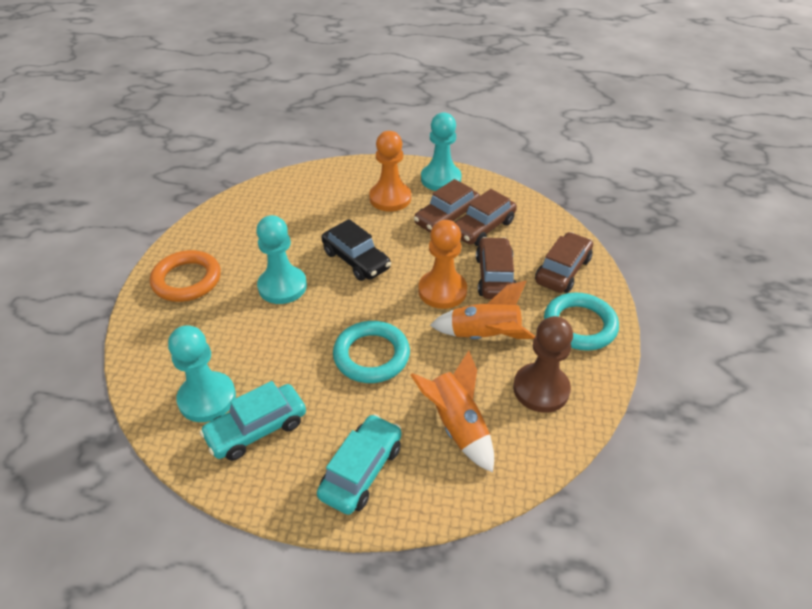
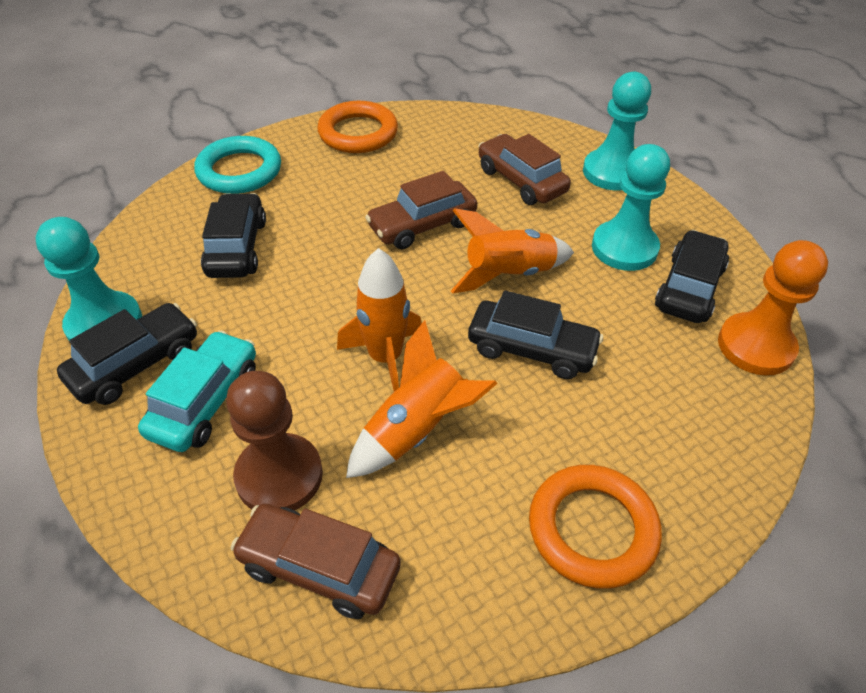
black car: [321,219,391,281] = 1 -> [57,303,197,405] [201,193,266,278] [468,290,603,379] [655,230,729,323] = 4
brown car: [414,179,480,233] [455,189,517,246] [476,237,516,299] [535,232,593,293] = 4 -> [231,504,401,619] [365,171,477,249] [478,134,571,205] = 3
orange pawn: [369,131,411,211] [418,220,467,309] = 2 -> [718,240,828,376] = 1
orange ring: [150,250,221,302] = 1 -> [317,101,398,153] [529,465,662,589] = 2
orange rocket: [411,350,494,473] [430,281,535,339] = 2 -> [337,248,421,392] [346,320,497,478] [451,208,574,293] = 3
turquoise car: [199,381,306,461] [317,414,401,515] = 2 -> [138,330,256,452] = 1
turquoise ring: [333,321,410,383] [544,293,619,351] = 2 -> [194,136,281,194] = 1

